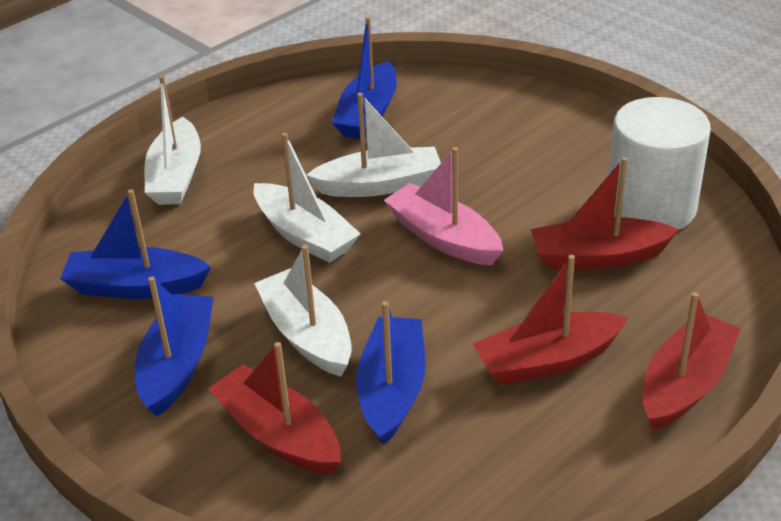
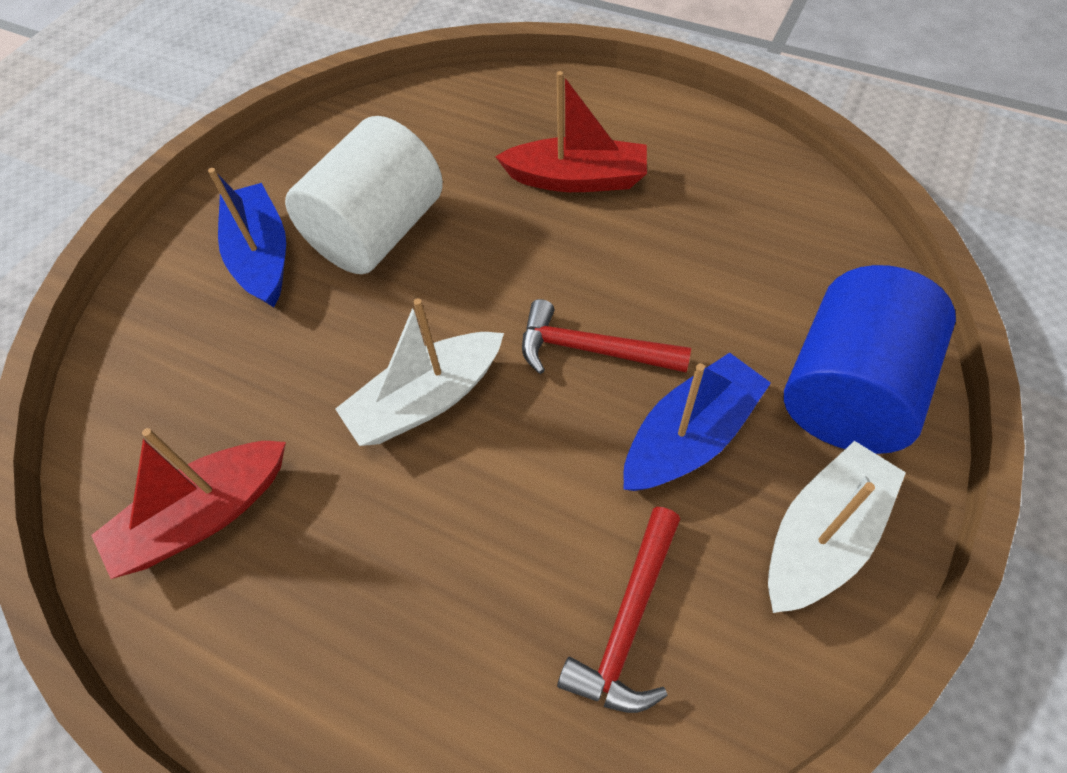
blue boat: [60,189,211,299] [135,276,214,417] [332,17,397,139] [356,301,425,445] = 4 -> [208,168,286,307] [623,353,771,491] = 2
blue cylinder: none = 0 -> [784,265,956,454] = 1
pink boat: [384,147,504,265] = 1 -> none = 0
red boat: [208,342,341,474] [473,255,628,384] [531,157,679,269] [643,292,741,430] = 4 -> [91,428,286,579] [495,71,647,192] = 2
red hammer: none = 0 -> [522,299,691,374] [557,507,680,713] = 2
white boat: [144,75,201,205] [253,133,361,263] [254,245,352,377] [306,93,441,197] = 4 -> [335,298,504,446] [768,441,906,613] = 2

